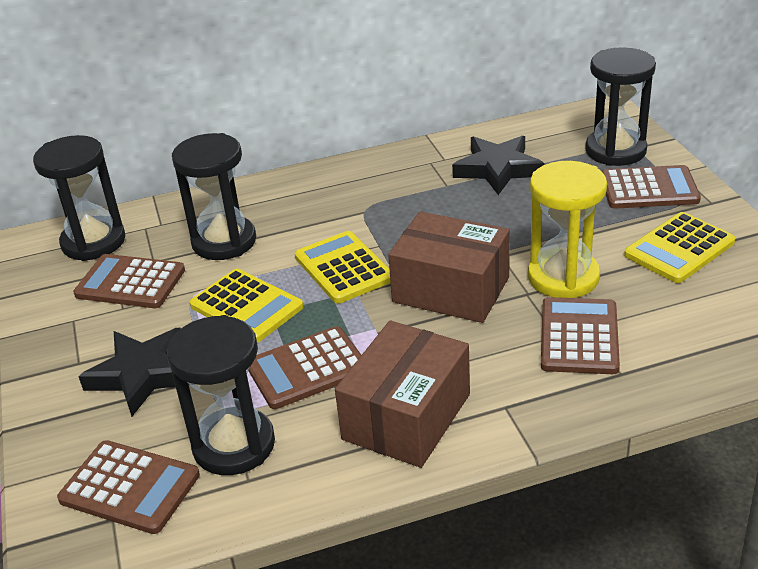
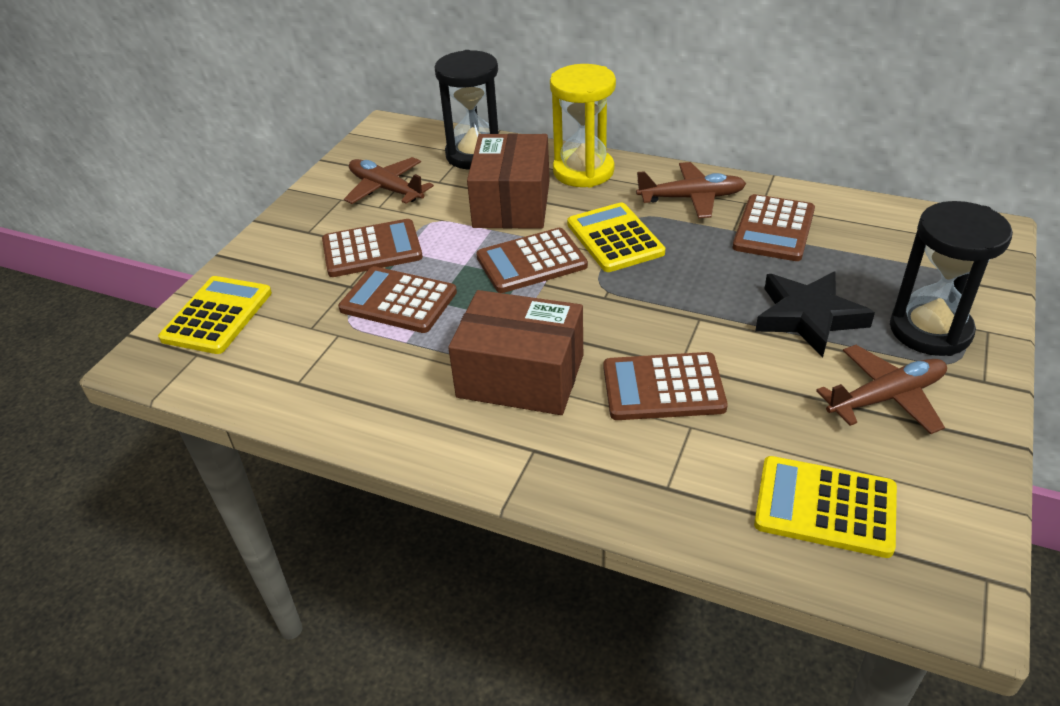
black hourglass: [33,135,125,261] [167,315,275,475] [172,133,256,260] [585,47,656,166] = 4 -> [435,50,499,169] [890,201,1013,356] = 2
black star: [78,328,189,417] [452,136,544,195] = 2 -> [755,271,875,357] = 1
brown plane: none = 0 -> [344,157,434,204] [636,162,746,218] [816,345,947,434] = 3

